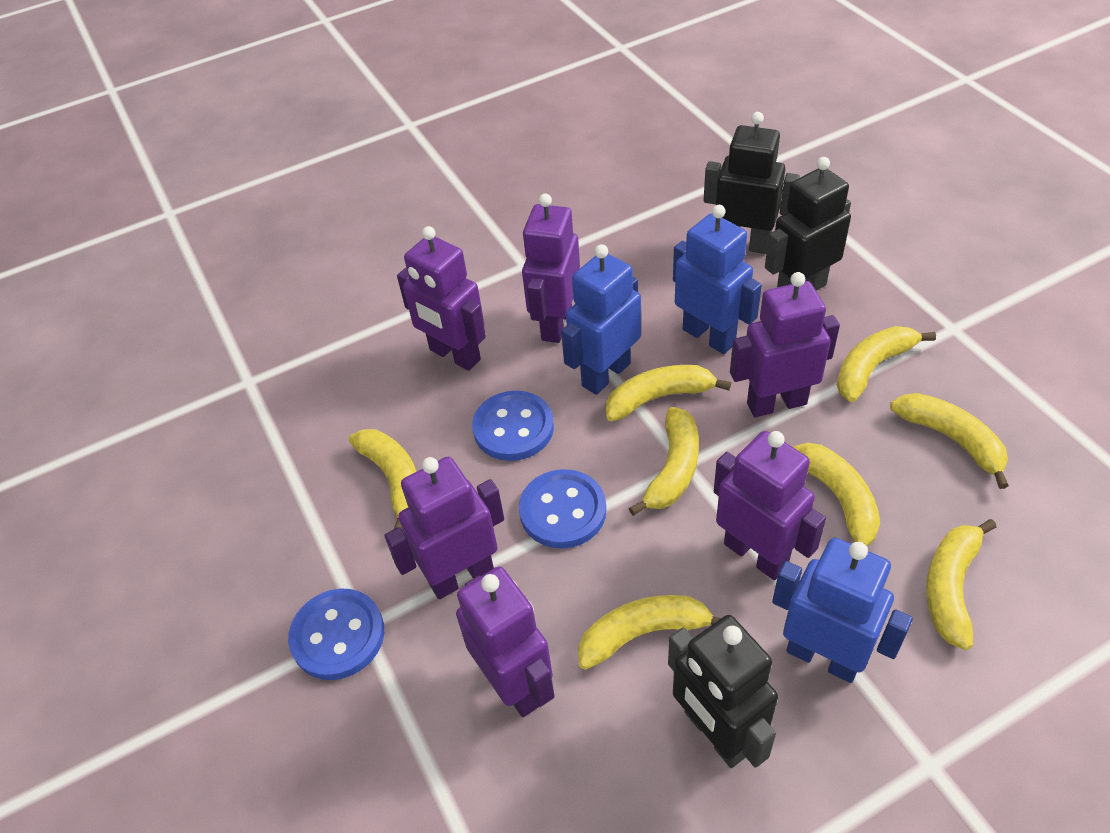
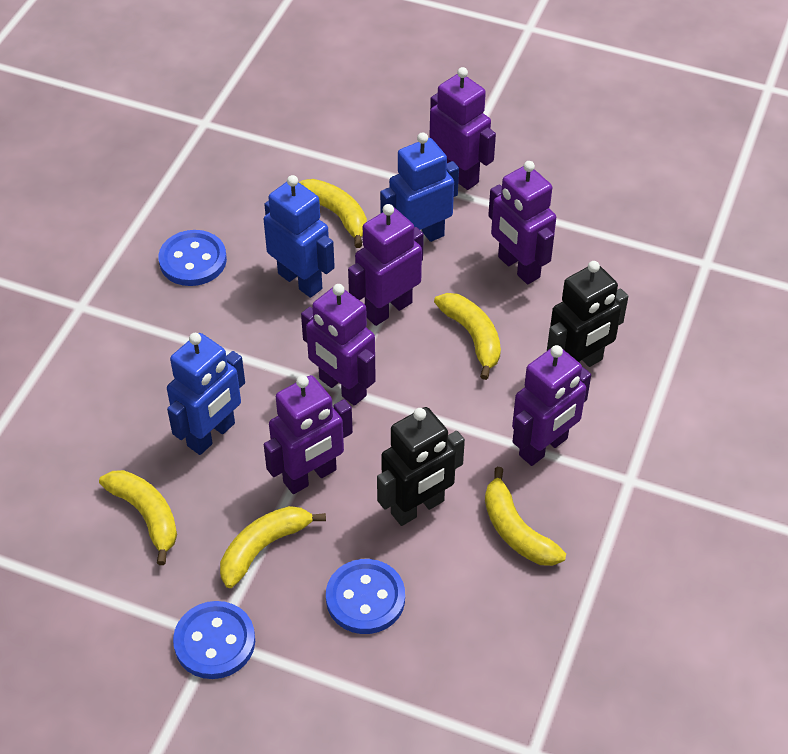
black robot: [668,615,778,768] [703,112,800,254] [765,157,851,291] = 3 -> [377,407,465,526] [547,261,628,367] = 2
yellow banana: [349,429,416,531] [578,595,721,670] [605,365,731,421] [629,407,699,516] [793,443,880,546] [837,326,936,402] [890,393,1009,489] [926,519,996,650] = 8 -> [99,470,177,565] [220,506,326,588] [299,179,367,248] [434,293,501,380] [485,467,566,566] = 5

